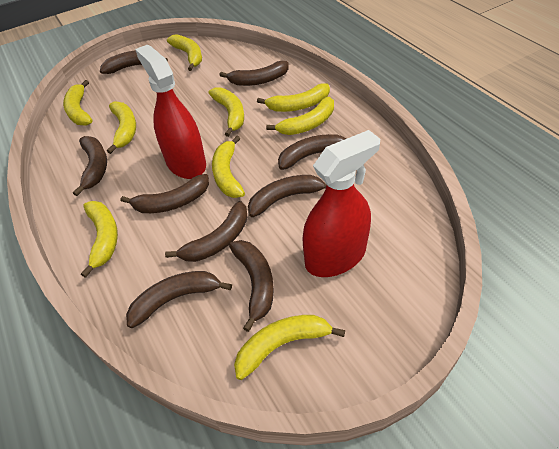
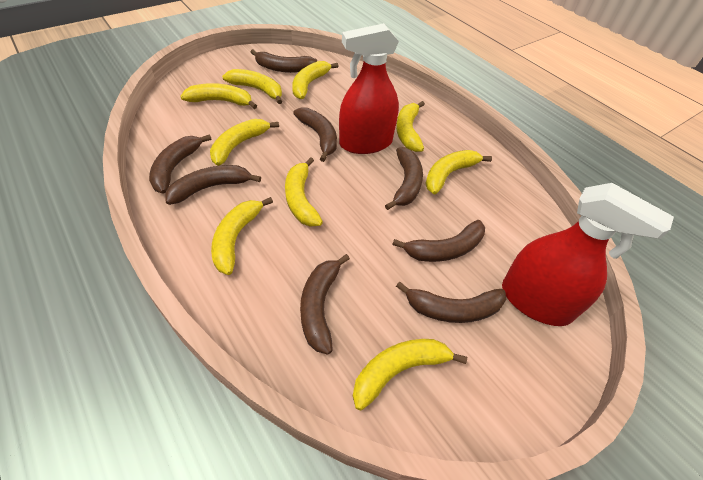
brown banana: [73,136,107,196] [100,50,168,74] [121,174,209,213] [126,271,232,328] [165,201,248,262] [220,61,289,86] [229,240,274,332] [248,175,327,217] [278,134,346,170] = 9 -> [149,134,212,194] [165,165,261,205] [251,49,317,73] [293,107,337,162] [300,254,350,355] [385,147,423,210] [392,220,485,262] [396,282,506,323] = 8

